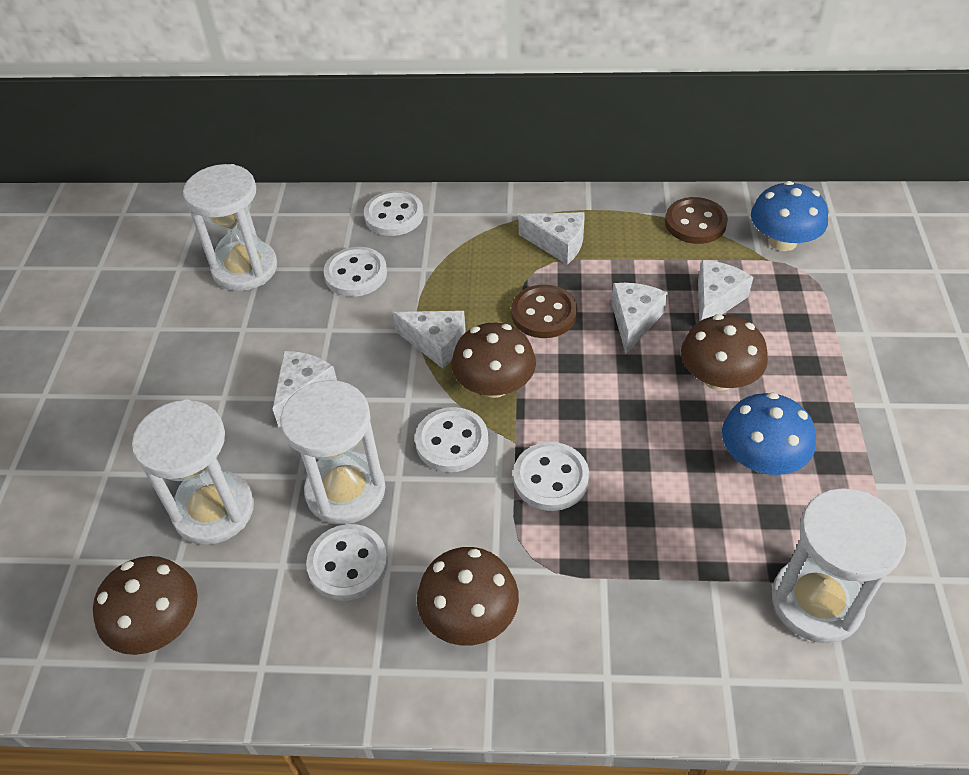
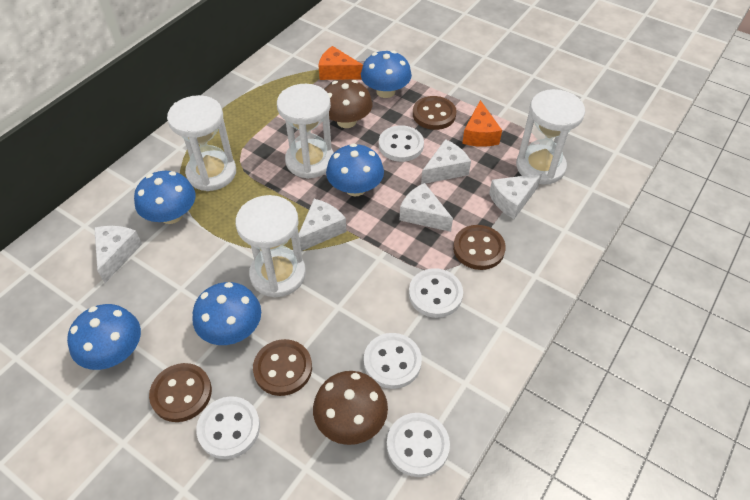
blue mushroom: [722,393,816,475] [751,181,828,251] = 2 -> [67,304,141,370] [134,171,196,224] [192,282,261,345] [326,143,384,196] [361,51,412,98] = 5
brown button: [511,284,577,338] [665,197,728,244] = 2 -> [149,363,212,422] [253,339,312,396] [413,96,456,130] [453,225,506,270] = 4
brown mushroom: [93,556,198,655] [417,547,519,646] [452,323,536,398] [681,314,768,391] = 4 -> [313,371,388,445] [324,80,372,128] = 2
orange cheese: none = 0 -> [318,46,363,80] [462,100,502,147] = 2

